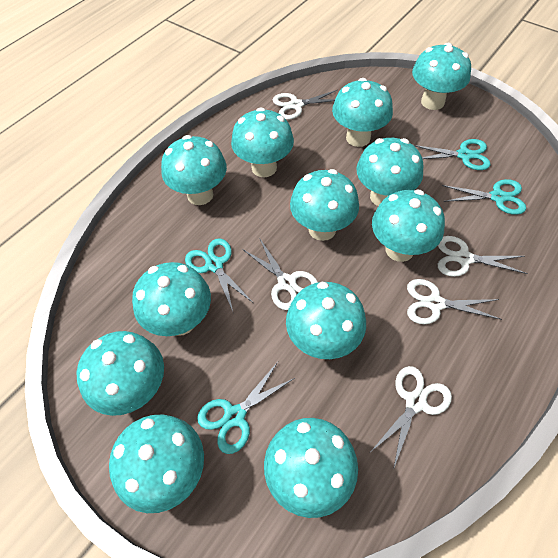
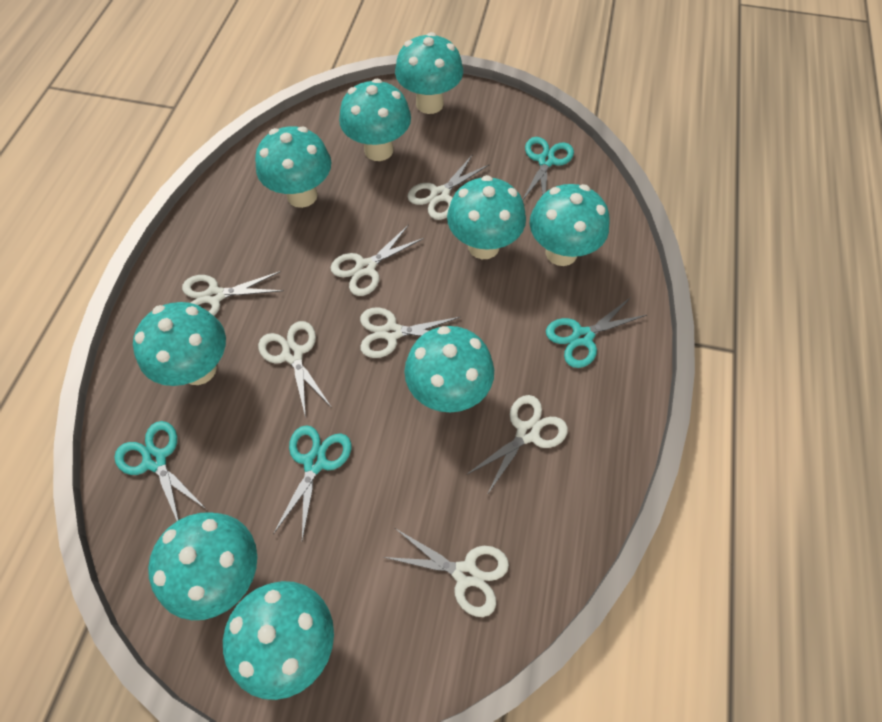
turquoise mushroom: [76,331,164,416] [109,415,204,513] [132,262,211,336] [161,135,227,205] [231,108,294,177] [264,418,358,518] [286,282,366,359] [290,169,359,241] [332,78,393,147] [356,138,423,206] [372,190,445,262] [412,43,471,110] = 12 -> [133,302,226,386] [148,512,257,620] [223,581,334,700] [255,126,332,208] [339,79,411,161] [395,32,463,114] [404,326,494,413] [447,175,526,259] [530,184,609,266] = 9
white scissors: [242,238,318,310] [273,90,337,120] [372,366,452,470] [407,279,502,324] [438,236,528,277] = 5 -> [182,271,284,316] [258,321,332,418] [330,225,424,296] [360,307,460,358] [383,528,509,617] [407,154,490,220] [466,395,568,495] = 7

